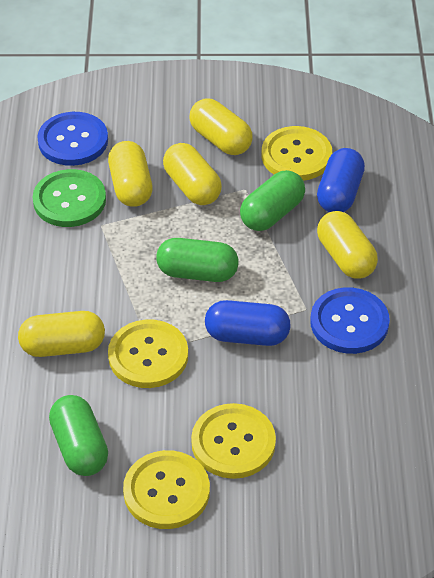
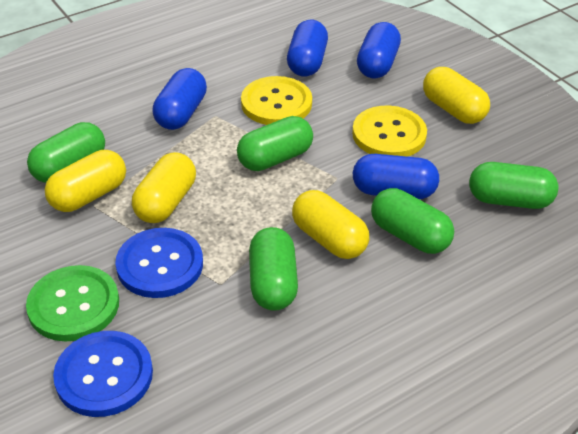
blue capsule: [205,300,291,346] [317,148,365,212] = 2 -> [153,68,207,130] [287,20,328,77] [353,154,439,199] [357,22,401,79] = 4
green capsule: [49,395,108,476] [156,238,238,282] [240,170,305,231] = 3 -> [27,122,105,183] [237,116,313,171] [249,227,298,311] [371,188,454,254] [469,162,558,209] = 5
yellow button: [108,319,188,388] [123,450,210,529] [191,403,276,479] [262,126,332,181] = 4 -> [241,76,312,125] [352,106,427,157] = 2
yellow capsule: [18,311,105,357] [108,141,153,207] [163,143,222,205] [189,98,253,155] [317,211,378,279] = 5 -> [45,150,126,212] [132,152,196,223] [292,190,369,259] [423,67,490,124] = 4

